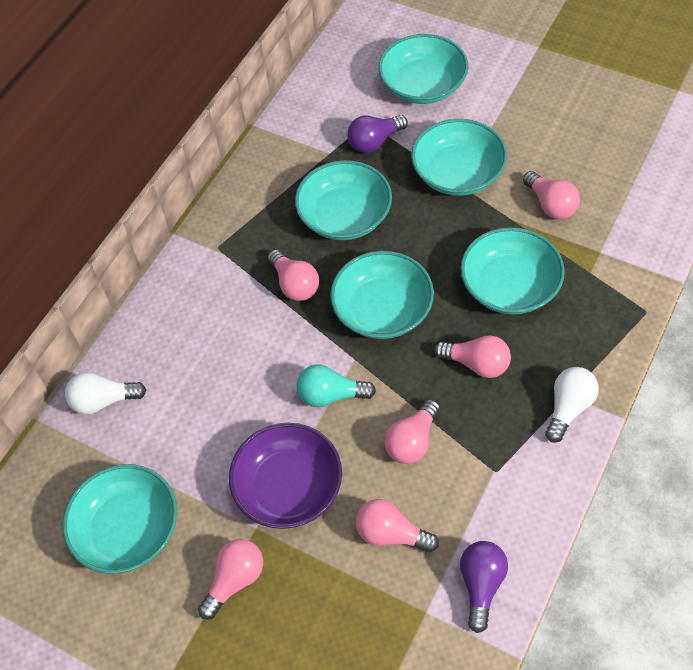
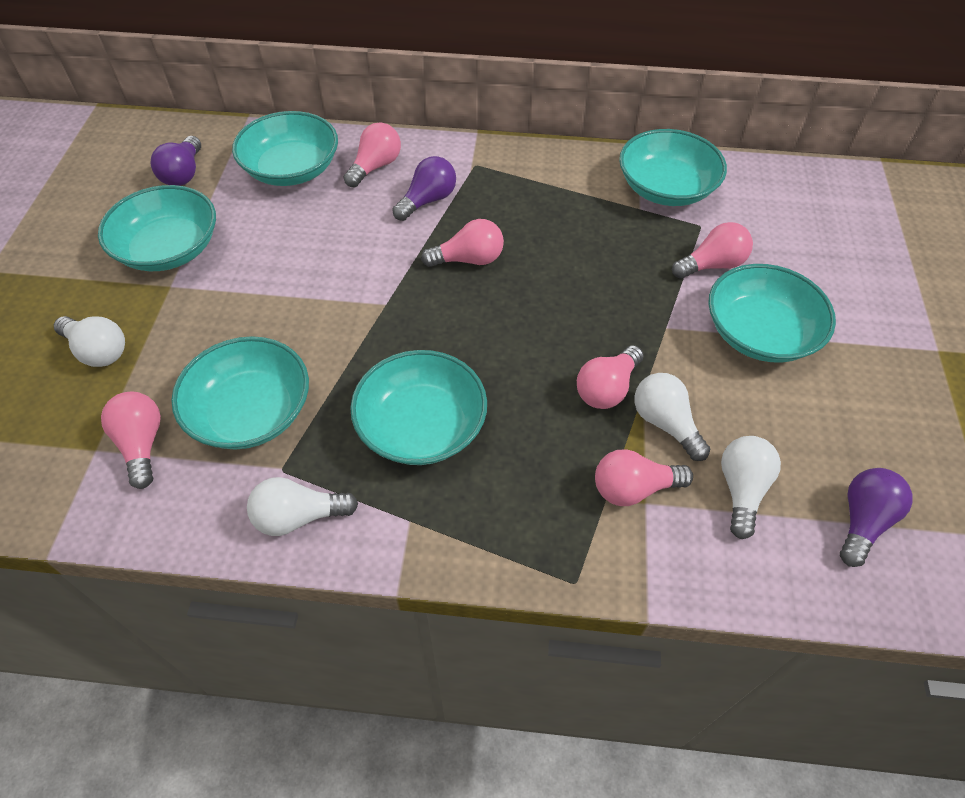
purple bowl: [229,423,342,529] = 1 -> none = 0
purple light bulb: [347,115,408,153] [460,541,508,633] = 2 -> [150,136,201,186] [392,156,456,221] [840,468,912,567] = 3
turquoise light bulb: [297,364,376,407] = 1 -> none = 0
white light bulb: [65,372,146,415] [545,367,599,443] = 2 -> [54,316,125,367] [247,477,358,536] [635,373,710,461] [721,436,781,539] = 4

